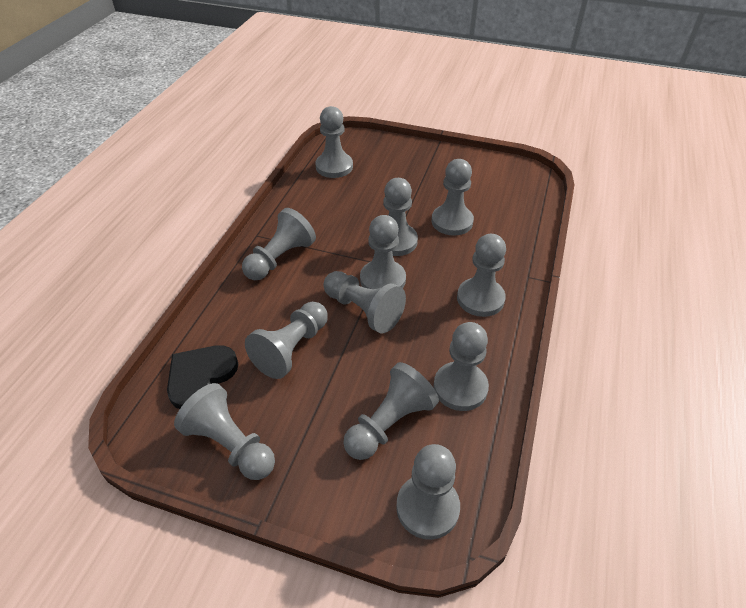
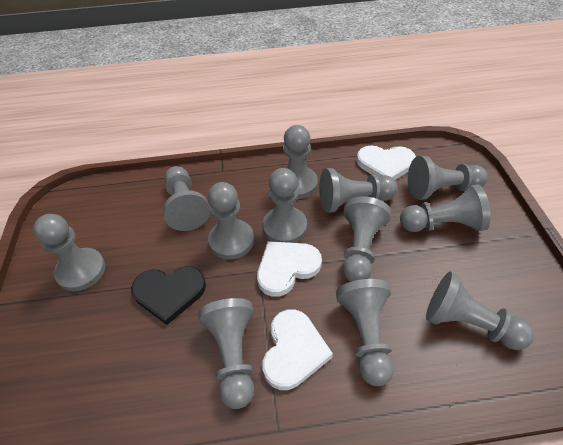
white heart: none = 0 -> [257,241,322,297] [262,309,333,390] [356,146,416,180] = 3

